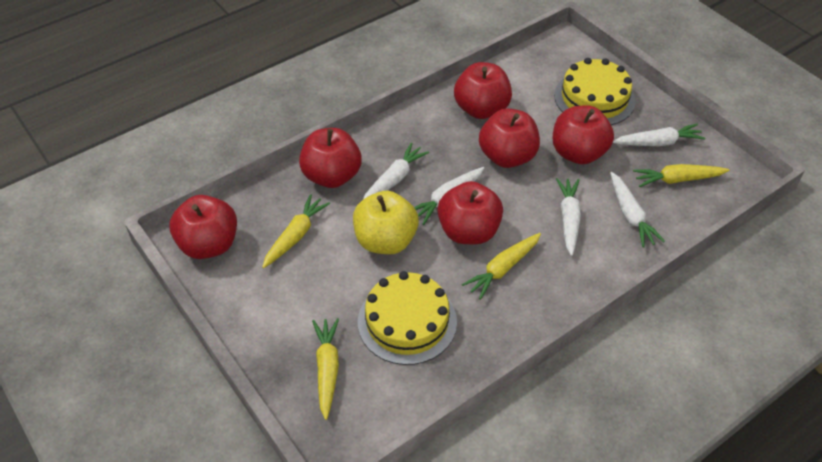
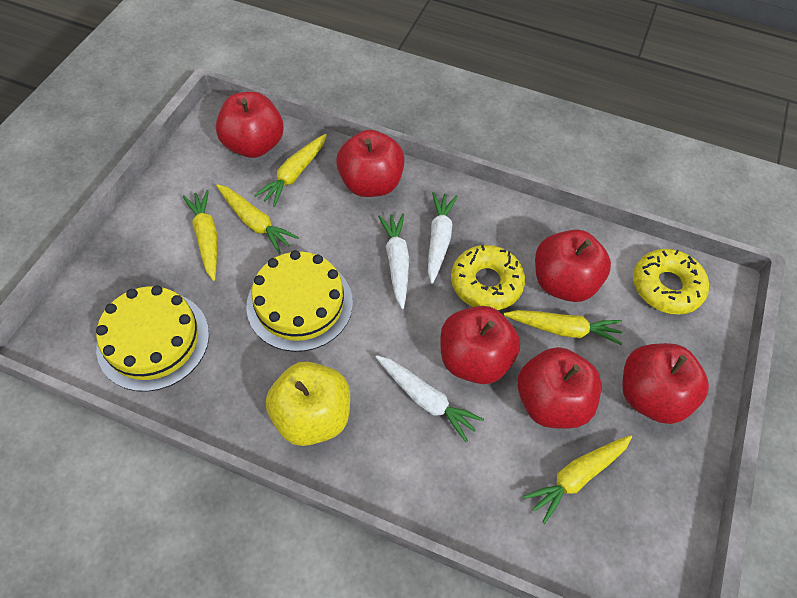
white carrot: [363,143,429,199] [414,167,484,225] [556,178,581,256] [610,172,665,248] [613,124,705,146] = 5 -> [376,355,484,442] [378,213,409,309] [428,192,458,284] = 3
yellow carrot: [262,194,330,268] [312,318,339,420] [462,233,541,300] [633,164,729,187] = 4 -> [183,190,217,281] [216,184,299,254] [254,134,327,207] [504,310,623,345] [523,435,632,524] = 5
yellow donut: none = 0 -> [451,245,525,310] [633,249,709,315] = 2

